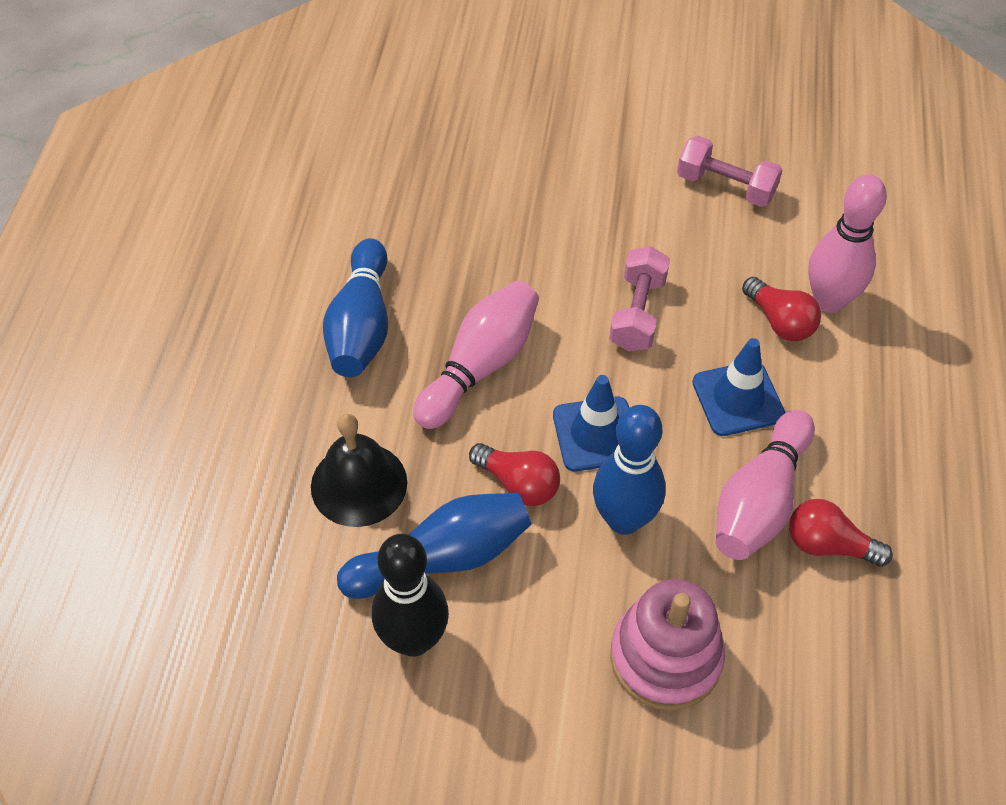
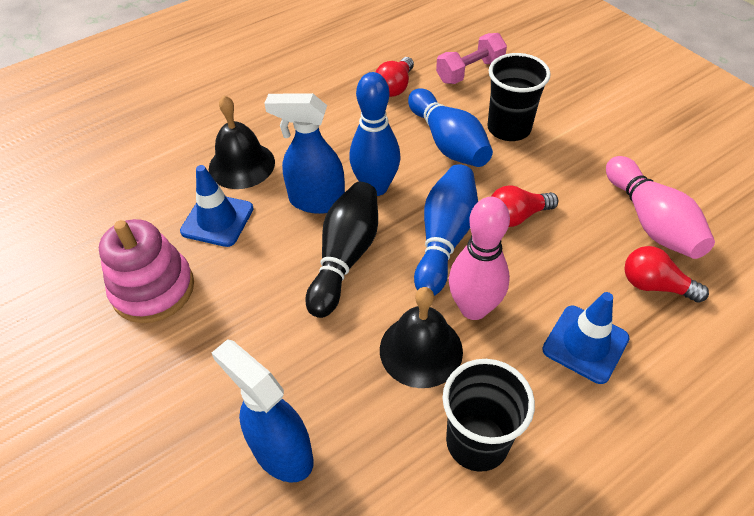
black bell: [311,414,407,527] = 1 -> [209,95,275,189] [380,287,463,388] = 2
black cup: none = 0 -> [443,359,535,472] [488,53,551,141] = 2
blue spray bottle: none = 0 -> [212,339,314,482] [264,93,345,214] = 2
pink bowling pin: [413,280,539,429] [716,410,815,560] [808,174,887,313] = 3 -> [449,197,510,320] [606,156,715,259] = 2
pink dumbbell: [609,246,670,352] [677,136,782,207] = 2 -> [436,33,507,84] = 1

